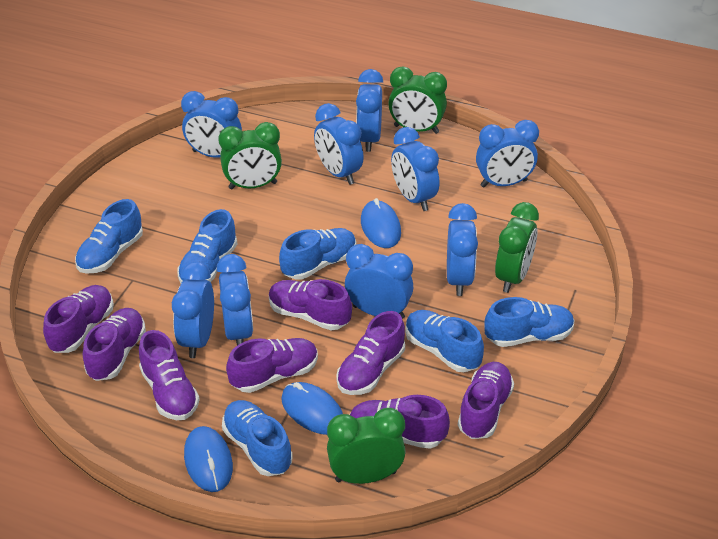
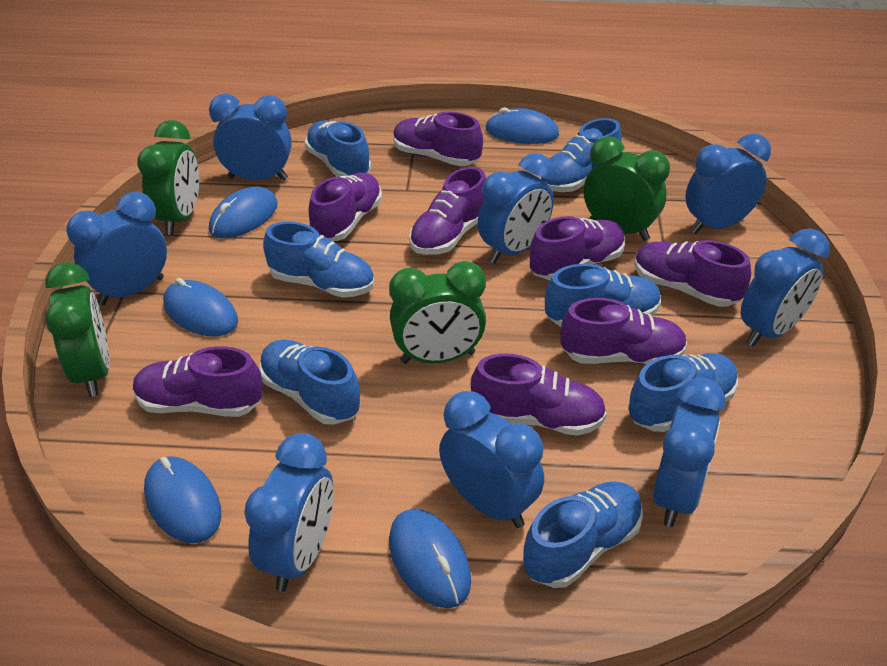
blue clock: [172,262,214,358] [181,91,242,158] [216,254,253,345] [314,103,364,185] [345,244,413,319] [356,69,383,152] [391,127,439,211] [447,203,478,296] [476,120,539,187] = 9 -> [66,192,167,305] [209,94,292,181] [244,433,334,592] [439,391,544,528] [478,153,554,264] [653,377,726,527] [685,134,771,234] [741,228,830,347] = 8
blue mouse: [184,426,233,492] [281,382,343,435] [361,198,401,248] = 3 -> [144,457,221,543] [163,278,238,336] [209,187,278,238] [389,509,471,608] [485,108,559,144] = 5
blue shoe: [75,199,143,274] [177,209,237,283] [222,400,293,476] [279,228,356,280] [405,310,484,372] [484,297,574,347] = 6 -> [259,340,361,425] [263,222,374,298] [304,120,371,177] [523,481,643,588] [539,118,622,192] [545,264,661,327] [628,353,738,432] = 7

